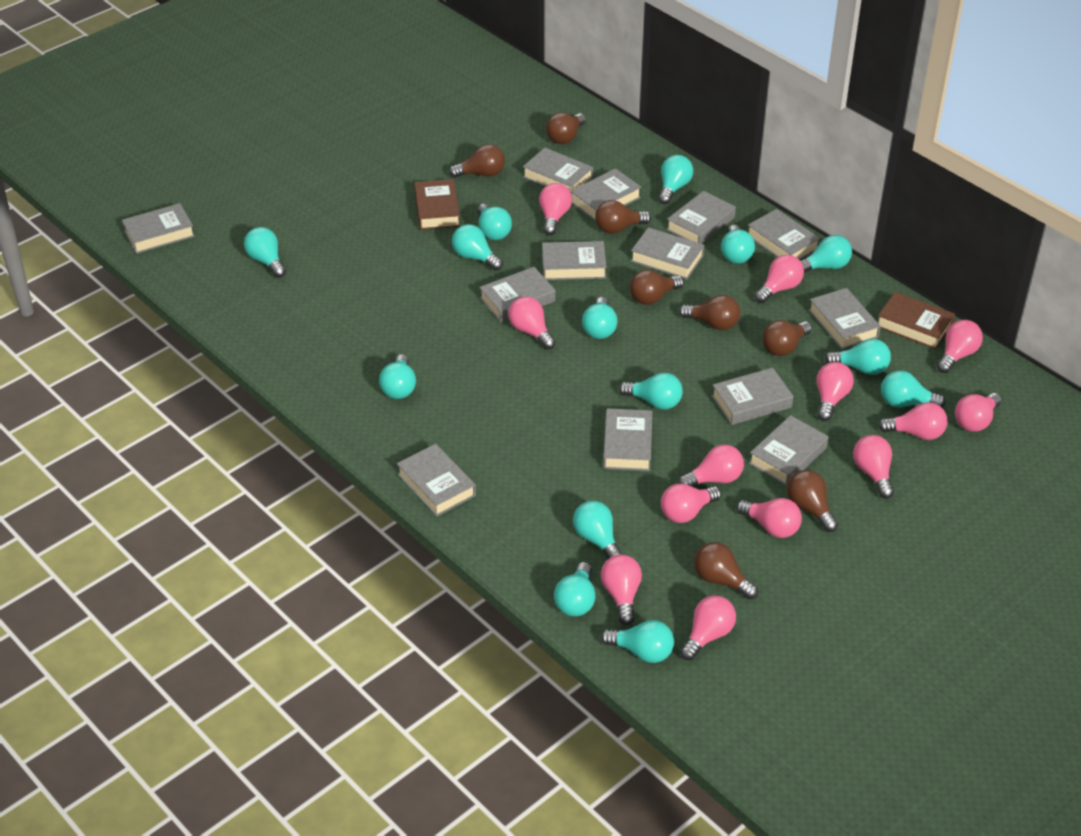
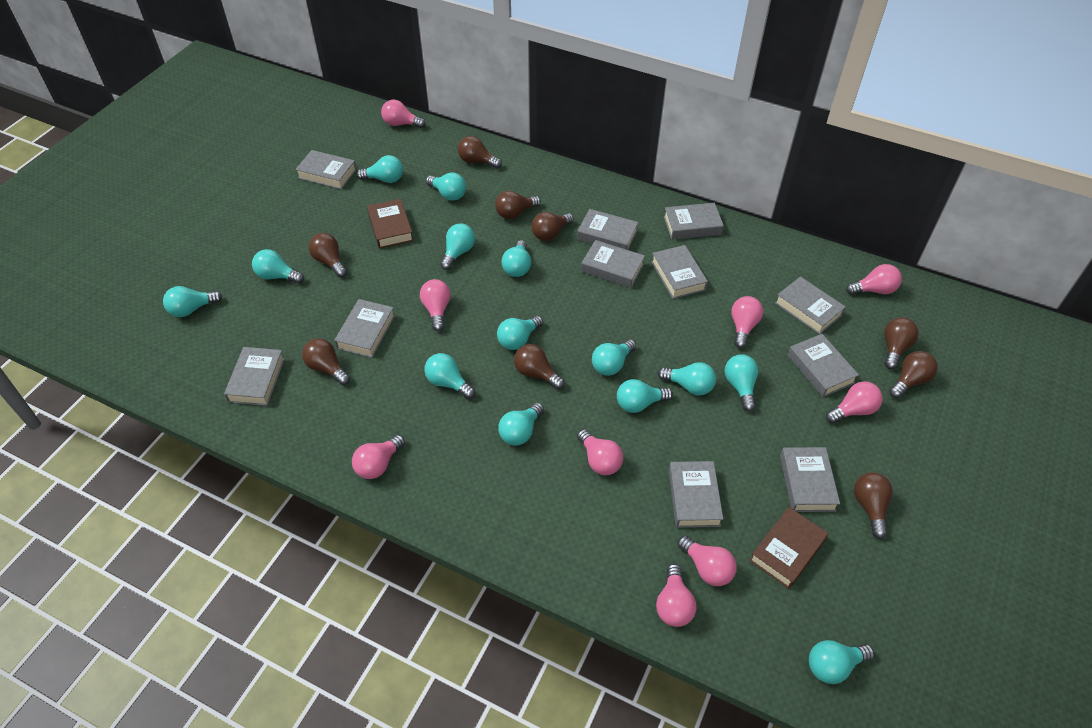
brown light bulb: [449,144,505,178] [546,113,586,144] [595,200,651,234] [630,270,684,305] [679,295,740,330] [694,542,758,599] [762,320,812,356] [787,470,838,532] = 8 -> [302,338,350,385] [308,233,347,277] [458,136,502,168] [495,191,541,219] [514,344,565,389] [531,212,574,241] [854,472,893,539] [884,317,919,369] [889,351,938,398] = 9
grey book: [122,203,195,254] [397,444,476,517] [479,267,556,322] [523,148,593,191] [542,241,607,280] [570,168,641,220] [603,408,652,471] [631,227,705,279] [666,191,736,244] [711,368,794,425] [748,209,820,260] [749,415,829,486] [808,288,881,349] = 13 -> [224,347,285,406] [295,150,357,189] [334,299,395,358] [577,209,638,250] [581,240,645,288] [651,245,708,299] [664,203,724,240] [669,461,723,528] [775,277,846,334] [780,447,840,512] [788,334,859,397] = 11
pink light bulb: [508,297,556,349] [539,183,572,235] [601,555,642,625] [661,484,721,523] [678,444,744,486] [680,596,736,660] [736,498,802,538] [755,255,804,303] [816,362,854,421] [853,435,894,499] [878,402,948,440] [937,320,983,373] [955,393,1001,432] = 13 -> [352,435,405,479] [381,100,426,128] [420,279,451,331] [577,429,623,475] [656,564,696,627] [678,535,737,586] [731,296,763,348] [826,381,883,423] [846,264,902,295] = 9

